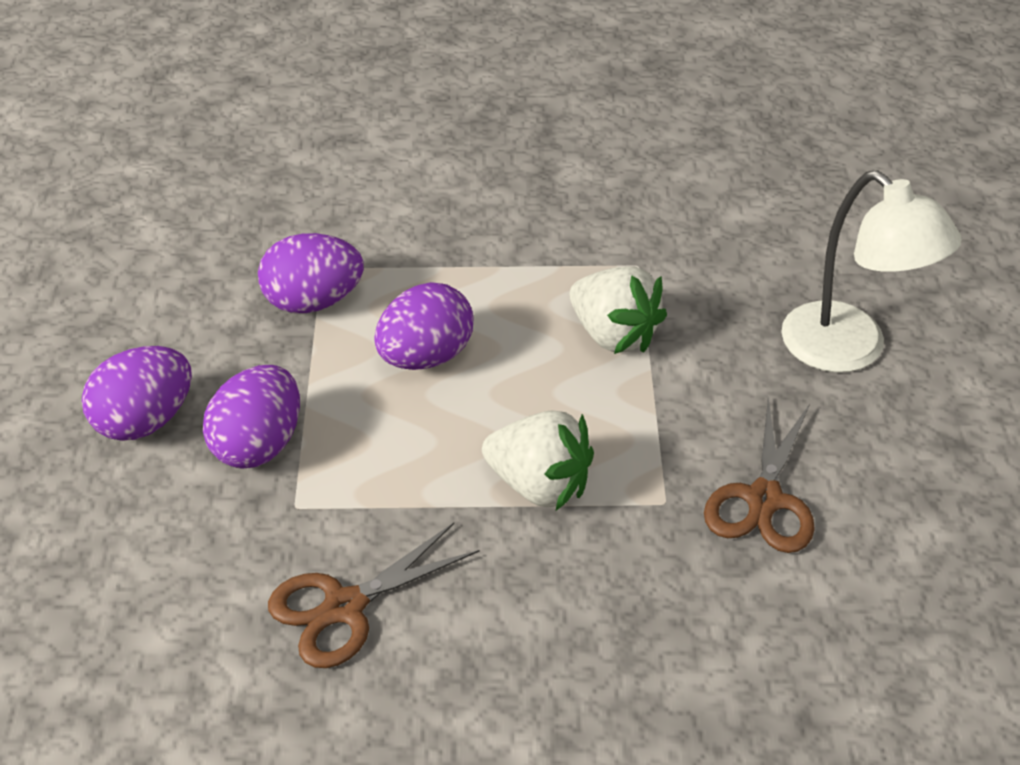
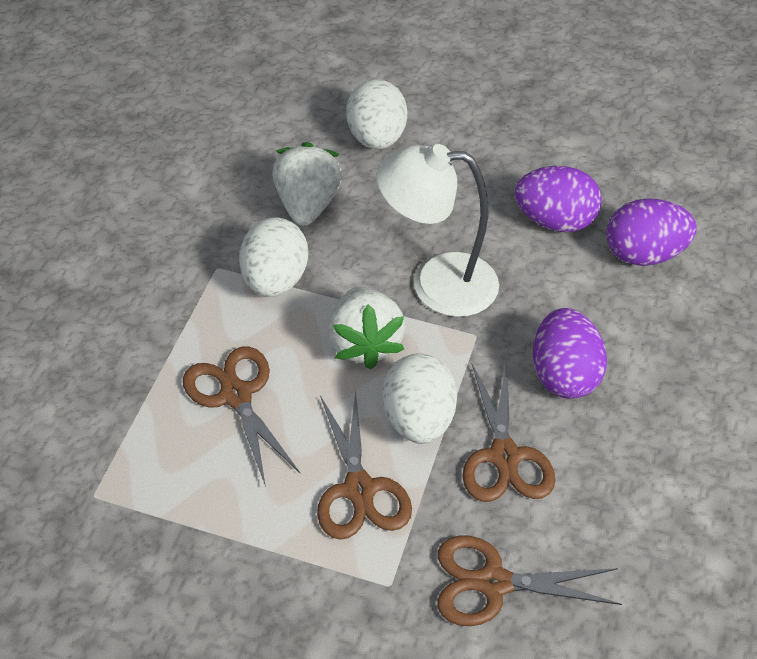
brown scissors: [268,523,480,668] [704,398,815,553] = 2 -> [183,347,301,487] [317,389,412,540] [437,536,622,626] [462,361,556,502] = 4
purple egg: [82,346,192,441] [203,365,300,468] [258,233,364,313] [374,282,474,370] = 4 -> [515,166,602,232] [533,308,607,399] [606,198,697,266] = 3
white egg: none = 0 -> [239,217,308,297] [346,79,407,149] [383,353,457,444] = 3

